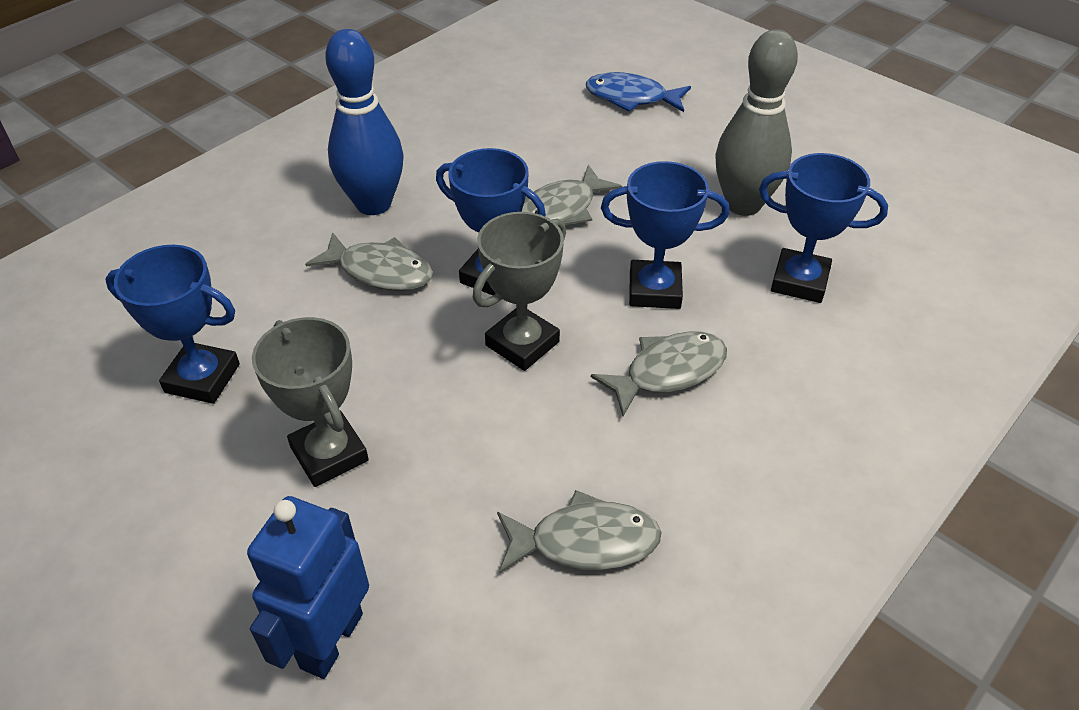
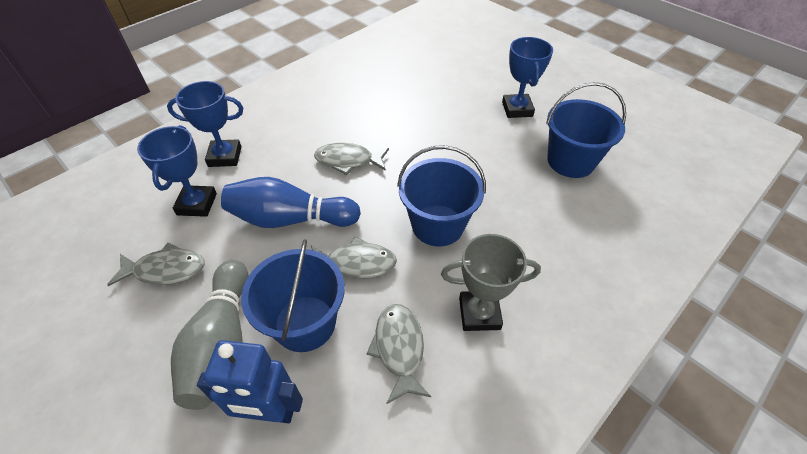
blue bucket: none = 0 -> [241,239,345,352] [397,145,486,246] [546,82,626,178] = 3
blue fish: [586,72,691,112] = 1 -> none = 0
blue trophy: [105,245,240,404] [436,148,546,295] [601,161,729,309] [759,153,888,303] = 4 -> [137,125,217,217] [167,81,243,167] [502,37,553,118] = 3
grey trophy: [252,317,369,487] [473,212,566,371] = 2 -> [441,234,541,331] = 1

